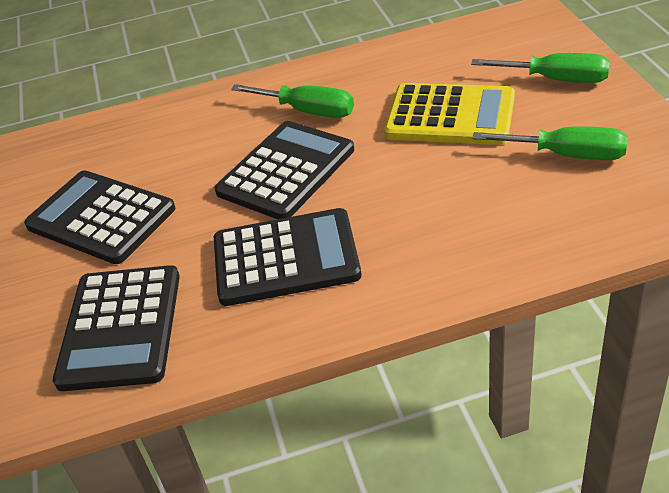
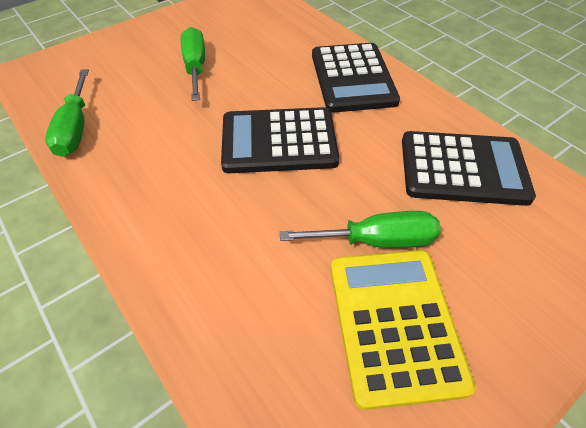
black calculator: [24,170,175,264] [53,265,180,391] [214,208,362,306] [215,121,354,219] = 4 -> [221,107,339,173] [312,43,400,113] [402,131,536,206] = 3

